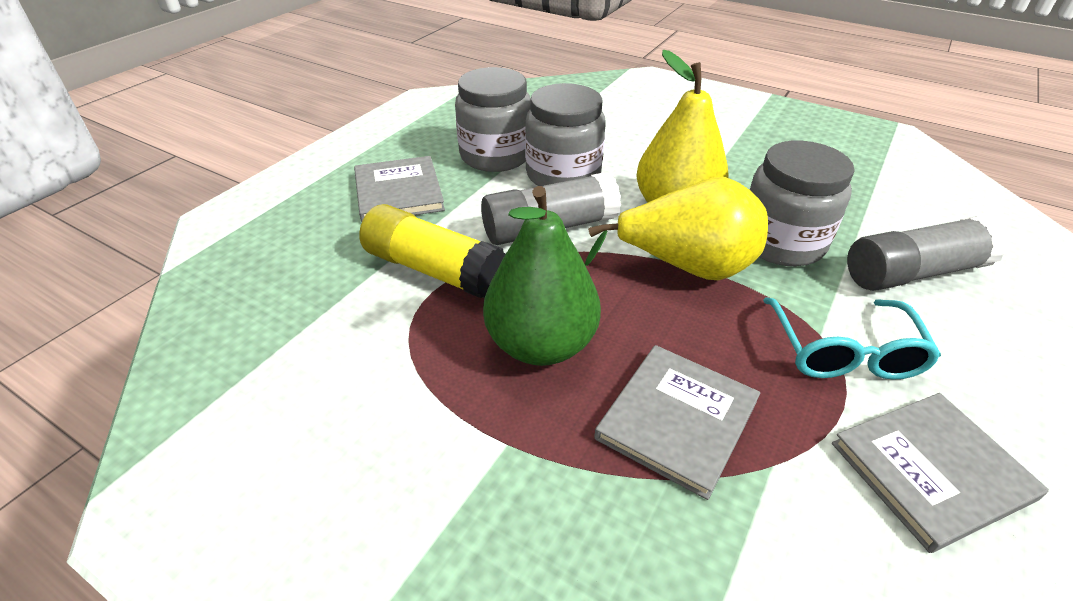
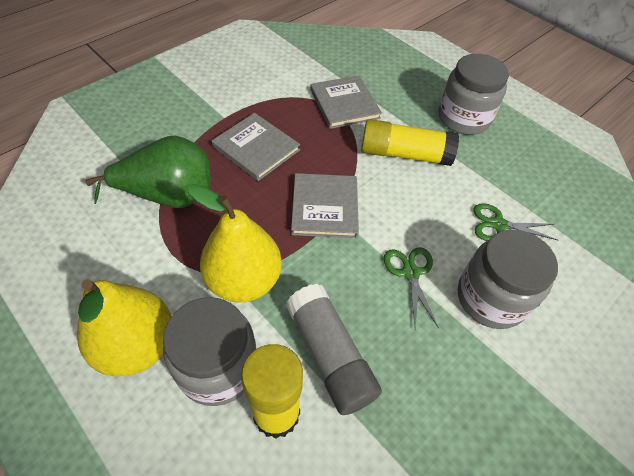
green scissors: none = 0 -> [384,247,439,329] [473,203,558,241] = 2
grey glue stick: [481,172,621,245] [847,215,1010,291] = 2 -> [286,284,382,415] = 1
turquoise glasses: [763,298,941,380] = 1 -> none = 0
yellow glue stick: [359,204,506,298] = 1 -> [241,344,303,439] [361,119,459,166] = 2

